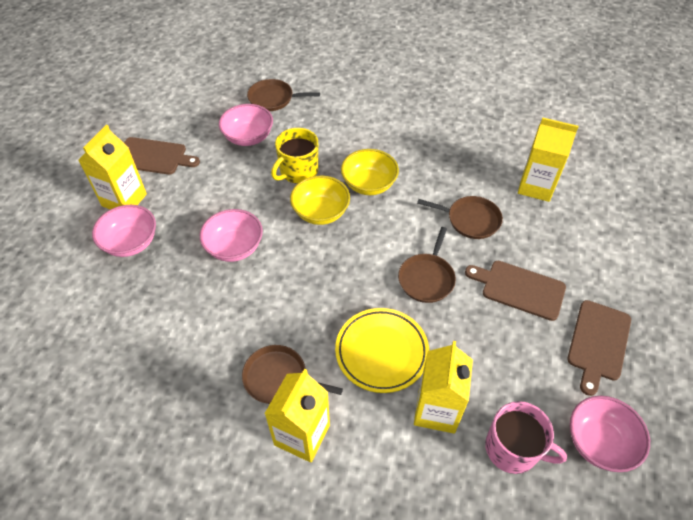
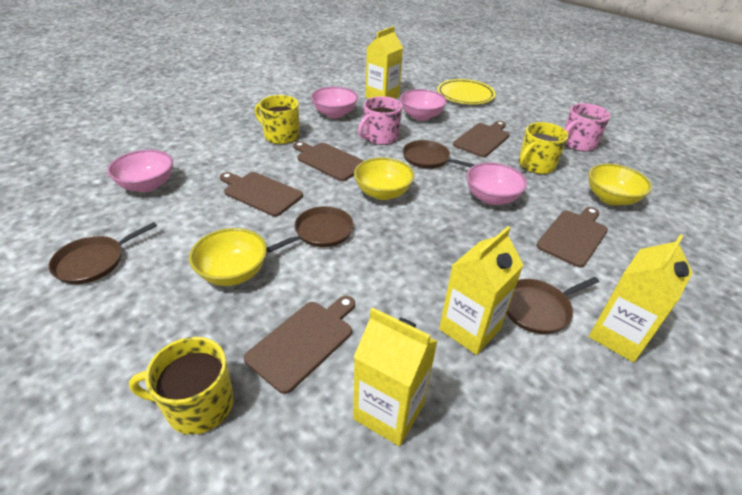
brown cutting board: [124,137,200,175] [465,261,566,321] [567,300,631,396] = 3 -> [220,172,303,216] [244,296,355,394] [293,141,364,181] [453,121,510,157] [536,207,608,268] = 5
pink mug: [485,401,567,474] = 1 -> [358,96,402,145] [565,103,611,152] = 2
yellow bowl: [290,176,350,225] [341,149,399,195] = 2 -> [189,228,267,286] [354,158,414,200] [588,163,652,206] = 3
yellow mug: [271,128,318,184] = 1 -> [129,337,234,435] [255,95,300,144] [519,122,569,174] = 3

